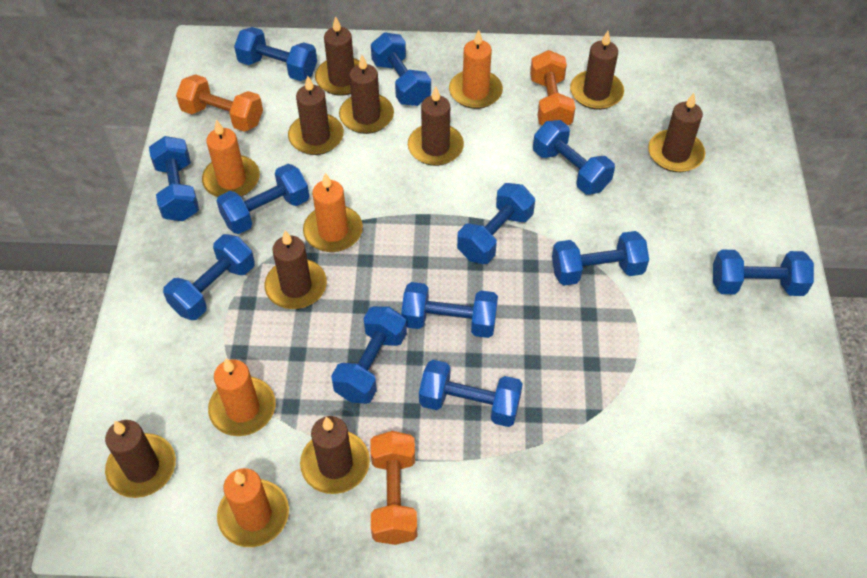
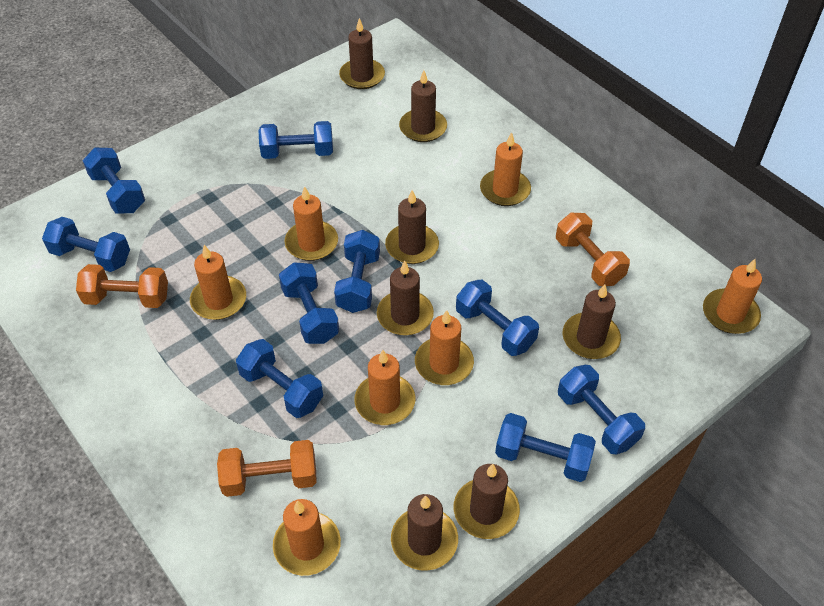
blue dumbbell: [149,136,199,221] [163,234,255,320] [216,164,309,234] [234,27,317,81] [331,306,407,404] [371,32,431,106] [401,282,498,338] [419,360,523,427] [457,183,535,264] [533,120,615,195] [552,231,649,286] [713,250,814,296] = 12 -> [42,217,130,272] [83,148,145,214] [236,339,323,418] [258,121,333,159] [279,262,339,344] [334,230,380,313] [456,280,539,356] [495,413,596,482] [558,365,645,455] = 9
brown candle: [105,420,176,498] [265,230,327,309] [288,76,344,155] [300,416,370,494] [315,16,359,96] [339,55,394,134] [408,87,464,166] [570,31,624,110] [648,93,705,172] = 9 -> [339,18,385,89] [377,260,434,336] [385,190,439,264] [391,494,458,571] [399,70,447,142] [454,464,520,539] [563,284,621,359] = 7
orange candle: [202,120,260,197] [208,358,276,436] [217,468,289,547] [303,173,363,252] [449,30,503,109] = 5 -> [190,245,246,320] [273,499,341,576] [284,186,338,261] [354,350,415,425] [415,310,474,385] [480,132,531,206] [703,259,762,334] = 7

